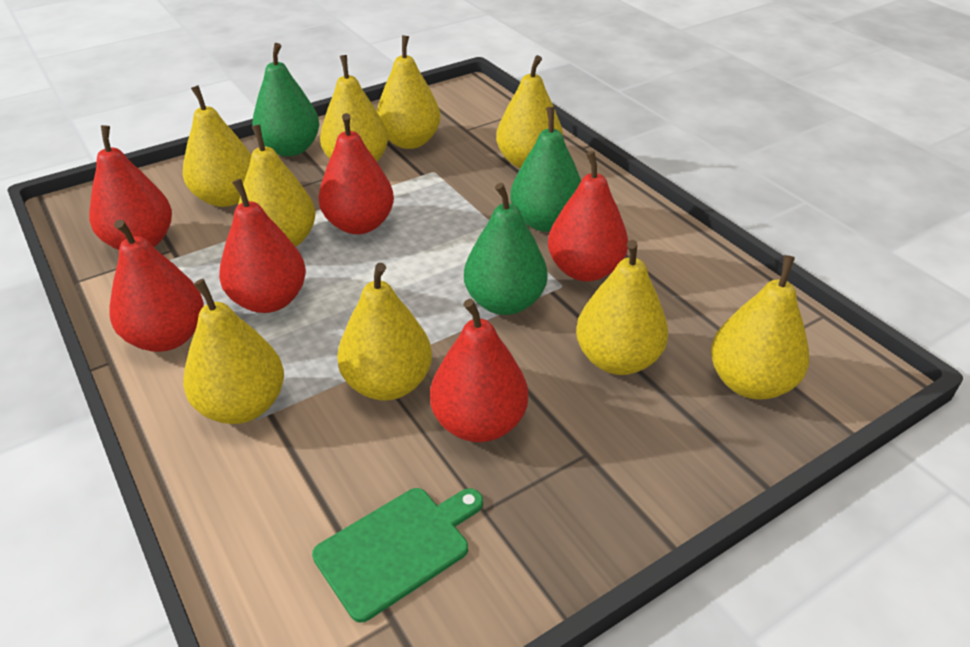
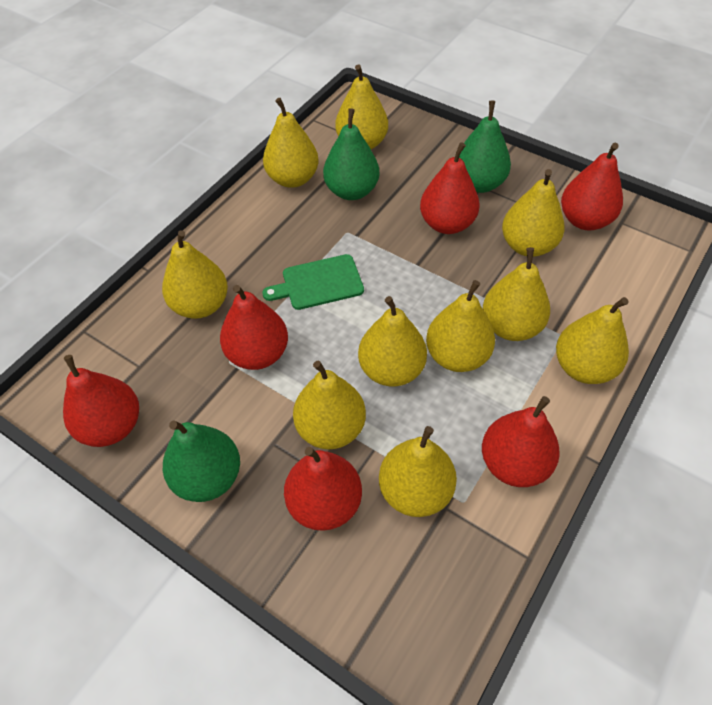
yellow pear: [183,85,251,207] [183,279,284,424] [238,124,316,247] [320,55,388,161] [337,263,432,401] [377,35,441,149] [496,55,563,168] [576,240,668,375] [711,255,809,400] = 9 -> [162,230,228,319] [263,98,319,188] [293,361,366,449] [335,64,388,149] [358,296,427,386] [379,426,457,517] [426,280,495,372] [483,247,550,341] [502,169,565,257] [556,297,629,384] = 10

